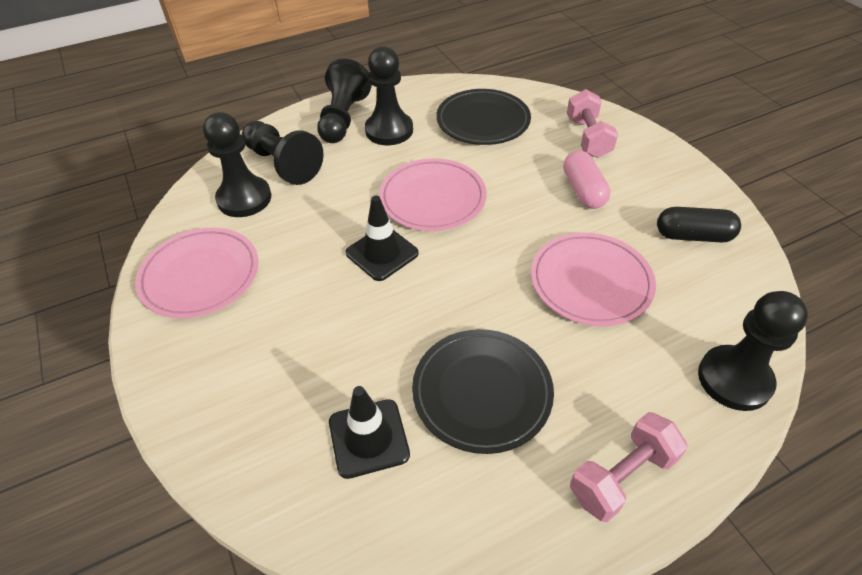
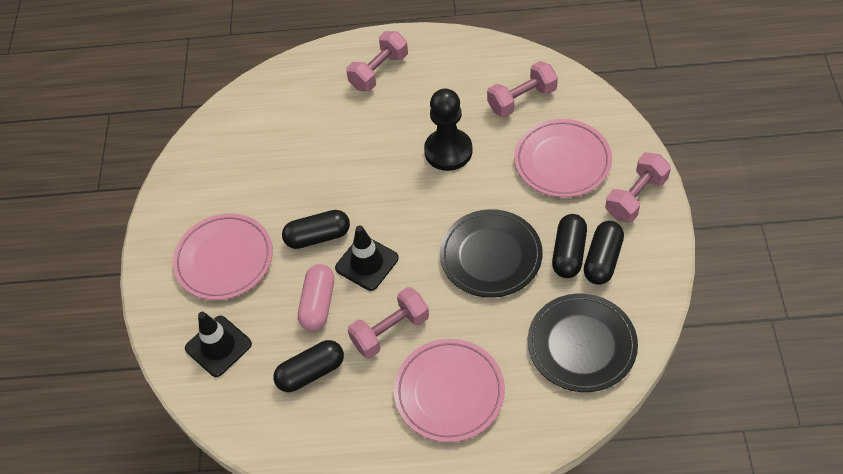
black capsule: [657,207,741,242] = 1 -> [273,340,344,392] [282,210,350,249] [552,214,587,278] [584,221,624,285] = 4
black pawn: [203,112,271,217] [242,121,324,185] [317,59,372,143] [365,46,413,145] [698,291,808,411] = 5 -> [424,89,473,171] = 1
pink dumbbell: [567,89,618,158] [570,412,688,522] = 2 -> [346,31,408,91] [348,287,429,358] [487,61,558,117] [605,153,671,222] = 4

